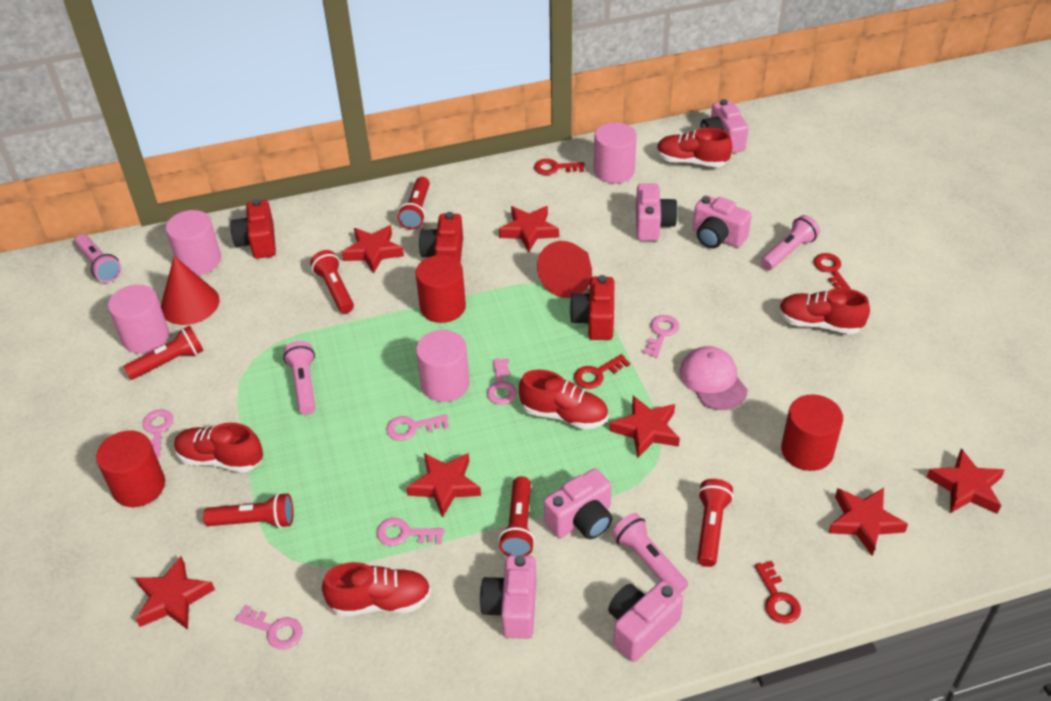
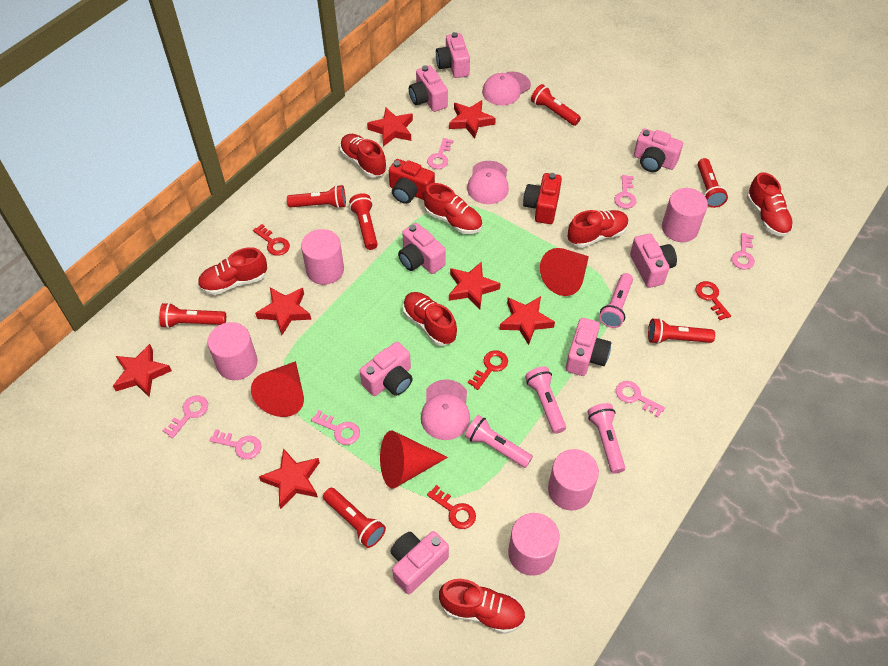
pink camera: [480,555,536,639] [544,468,612,539] [608,581,683,662] [636,183,678,241] [693,195,752,248] [700,99,749,153] = 6 -> [360,342,413,396] [390,531,449,594] [398,223,446,274] [409,65,448,112] [436,32,470,78] [566,318,611,376] [630,233,677,288] [634,129,683,172] = 8
pink cap: [680,346,748,410] = 1 -> [421,379,470,440] [467,161,509,204] [482,71,531,105] = 3
pink cylinder: [108,285,169,354] [166,210,221,275] [416,330,470,402] [594,122,637,183] = 4 -> [207,322,257,380] [301,229,344,285] [508,513,560,576] [548,449,599,511] [662,188,708,242] = 5
pink key: [143,409,173,458] [235,605,303,649] [377,518,444,546] [386,414,449,441] [487,358,517,405] [643,315,680,357] = 6 -> [162,396,208,439] [209,429,261,459] [311,410,360,445] [427,138,454,169] [615,175,636,209] [616,381,665,418] [732,233,755,269] = 7
red camera: [230,199,276,259] [419,212,463,262] [570,275,615,340] = 3 -> [389,159,435,204] [523,173,562,224] = 2
red cone: [161,256,219,325] [537,241,592,298] = 2 -> [251,361,304,417] [380,430,448,489] [540,248,589,296] = 3
red cylinder: [96,430,165,507] [416,255,466,323] [781,394,843,471] = 3 -> none = 0
red flashlight: [124,326,203,380] [203,493,294,528] [310,250,354,313] [398,177,430,230] [499,476,535,556] [697,479,734,567] = 6 -> [159,303,226,328] [287,185,346,209] [323,488,386,548] [349,193,378,250] [531,84,581,126] [648,318,715,344] [698,158,728,208] = 7
red shoe: [174,423,263,473] [322,562,431,616] [519,370,608,429] [657,127,732,167] [779,288,870,334] = 5 -> [198,247,267,295] [340,134,386,177] [403,292,457,346] [424,183,482,234] [439,579,525,634] [568,210,629,248] [747,172,793,237] = 7

